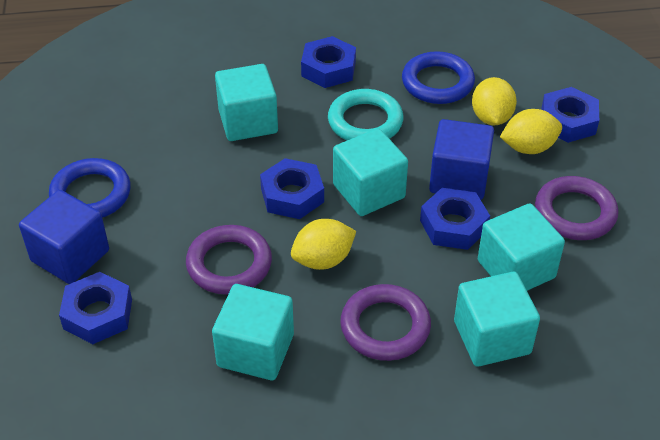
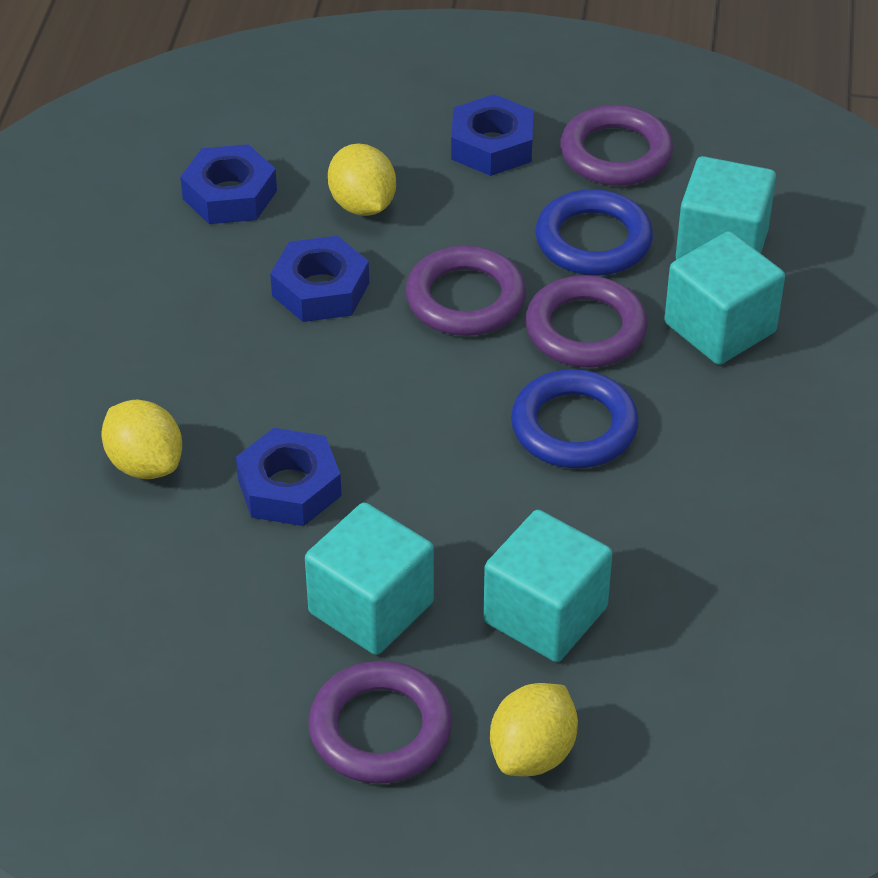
blue cube: [19,190,109,284] [429,119,494,200] = 2 -> none = 0
blue nut: [59,272,132,344] [260,158,324,219] [301,36,356,88] [420,188,490,250] [541,87,599,143] = 5 -> [180,144,277,224] [236,428,342,526] [270,236,369,322] [451,94,533,176] = 4
purple ring: [186,225,272,295] [340,284,431,361] [535,176,618,240] = 3 -> [308,661,452,784] [405,246,526,336] [526,275,648,367] [560,105,673,186] = 4
turquoise cube: [212,284,294,380] [215,64,278,141] [333,128,408,216] [454,272,540,367] [478,203,565,291] = 5 -> [305,502,434,655] [483,510,613,662] [664,231,785,365] [676,156,776,260] = 4
turquoise ring: [328,89,404,141] = 1 -> none = 0

